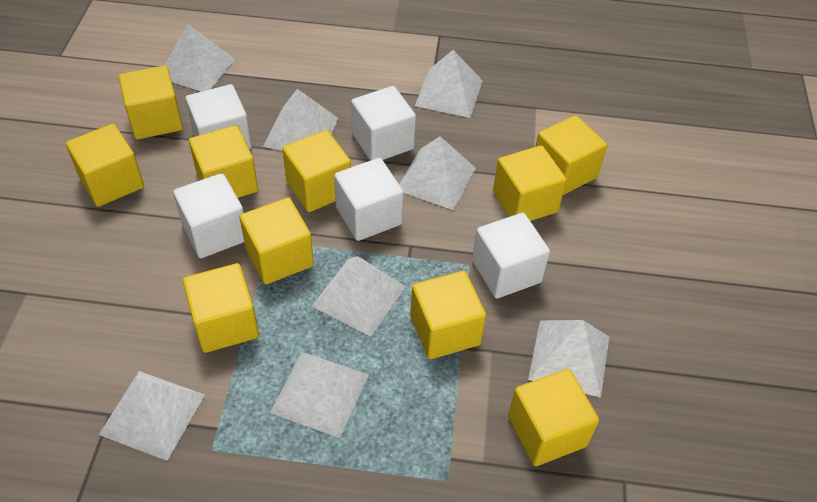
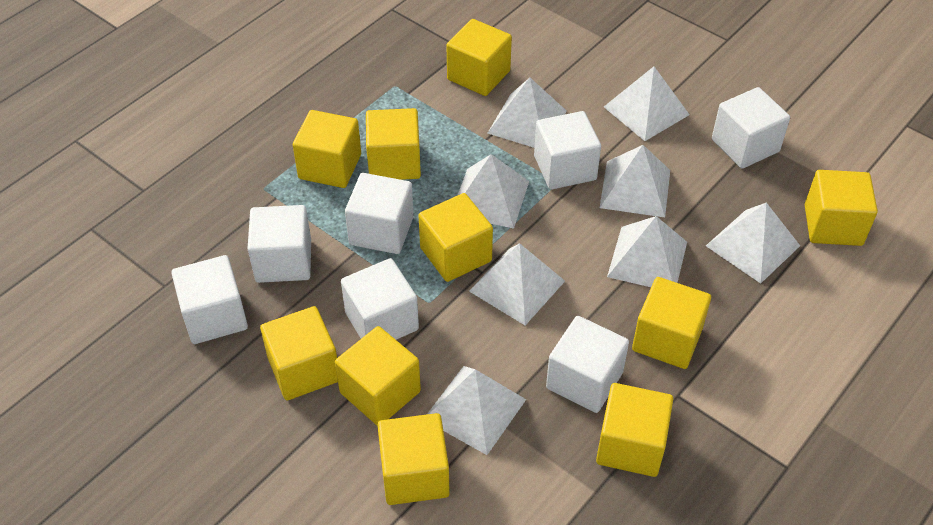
white cube: [173,173,244,258] [186,84,252,149] [334,158,404,241] [351,86,416,161] [472,213,550,299] = 5 -> [171,255,248,344] [248,205,311,283] [341,258,419,340] [345,173,414,254] [534,111,601,190] [546,316,629,413] [712,87,790,169] = 7

